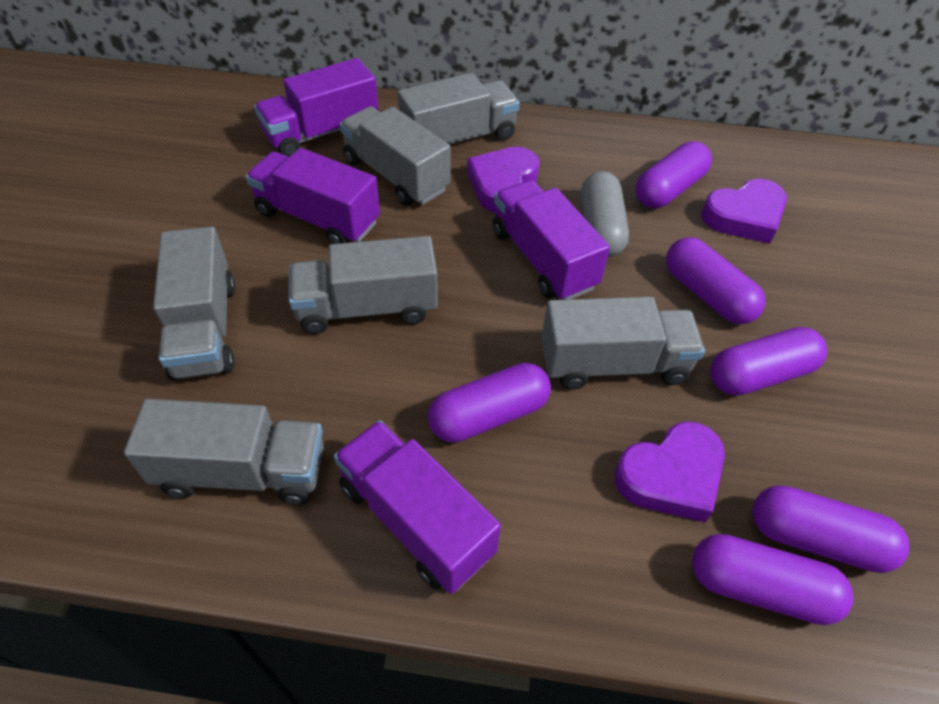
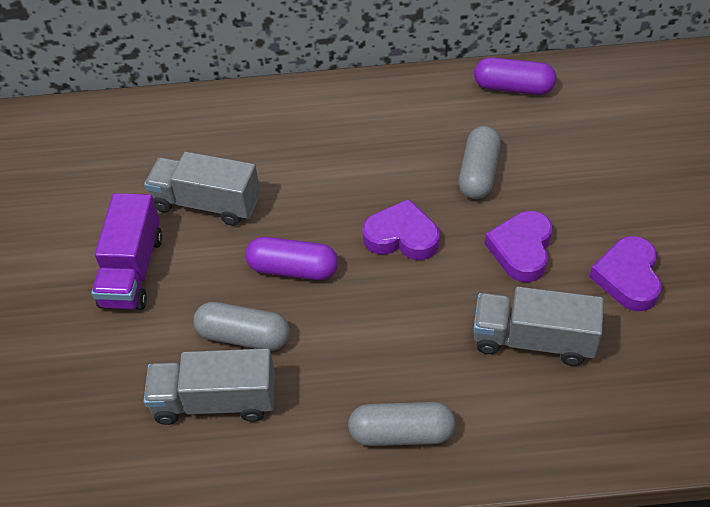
grey capsule: [581,171,629,257] = 1 -> [193,302,290,351] [348,402,456,446] [459,126,501,199] = 3
grey truck: [124,399,324,505] [153,226,235,380] [289,236,438,334] [339,106,451,206] [398,73,520,144] [542,297,705,390] = 6 -> [144,152,260,226] [144,348,275,425] [473,286,604,366] = 3
purple capsule: [428,363,551,443] [635,141,712,208] [666,237,765,324] [692,534,853,625] [710,327,827,396] [752,486,909,573] = 6 -> [245,237,338,280] [474,57,556,95] = 2
purple truck: [246,148,380,244] [254,58,379,157] [334,420,501,594] [492,180,610,300] = 4 -> [91,193,162,310] = 1

